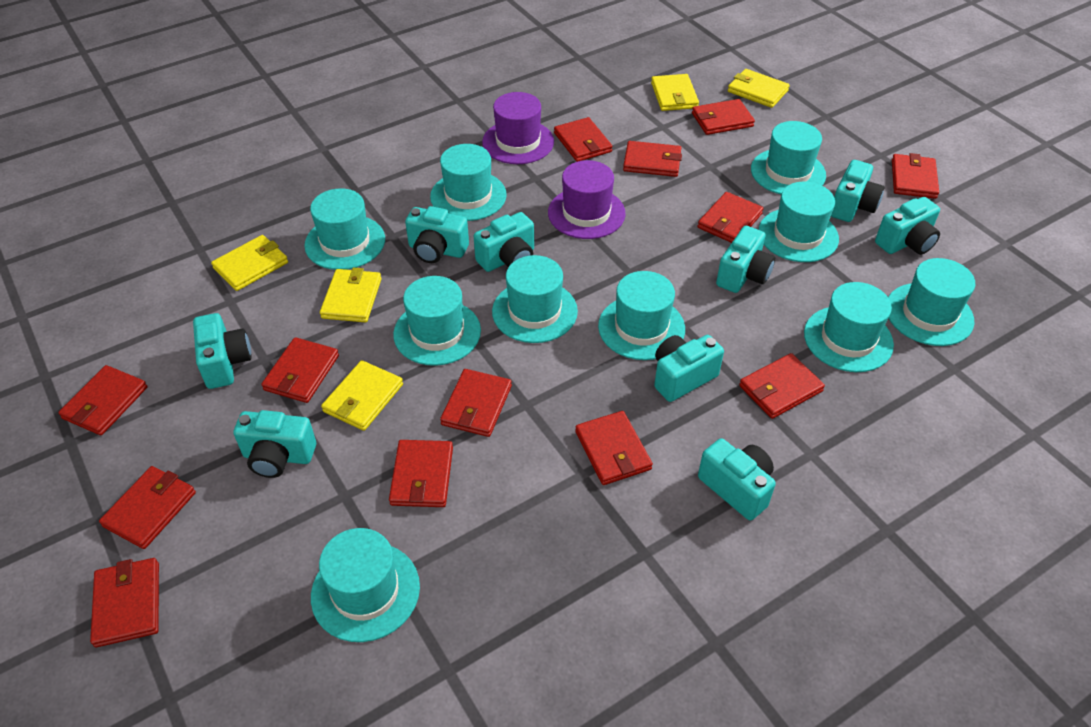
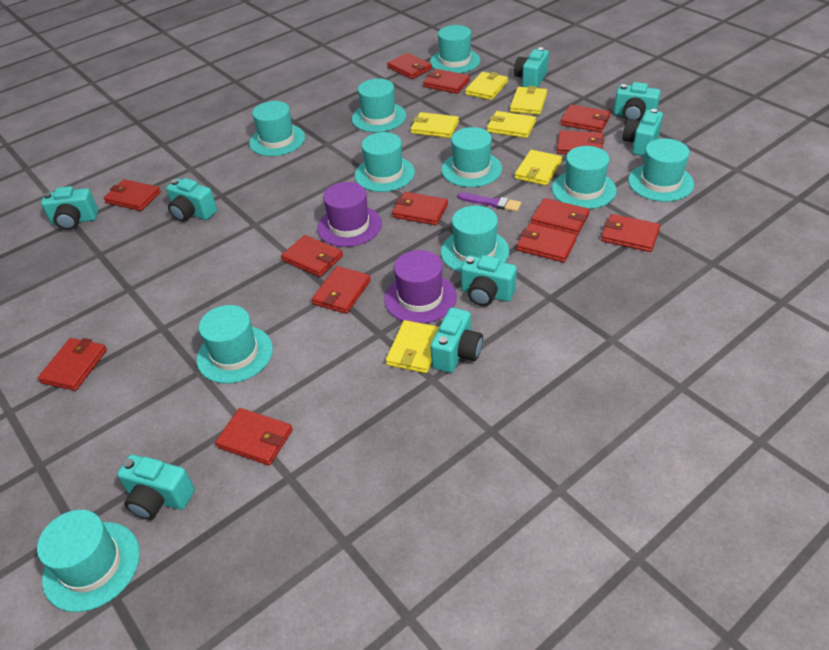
purple brush: none = 0 -> [458,193,521,212] = 1
turquoise camera: [193,313,252,389] [233,410,316,478] [405,206,469,263] [474,212,534,272] [654,335,724,402] [698,438,776,520] [716,226,775,293] [831,160,885,222] [875,197,940,255] = 9 -> [41,186,98,230] [117,455,195,520] [166,178,217,222] [430,308,483,373] [461,255,517,306] [514,47,549,88] [614,82,661,121] [623,109,663,156] = 8
yellow wallet: [211,235,288,291] [320,268,382,322] [321,360,403,431] [651,74,699,111] [728,69,790,108] = 5 -> [386,320,439,373] [411,112,459,138] [465,72,508,100] [487,111,536,138] [510,86,547,115] [515,150,562,186] = 6

